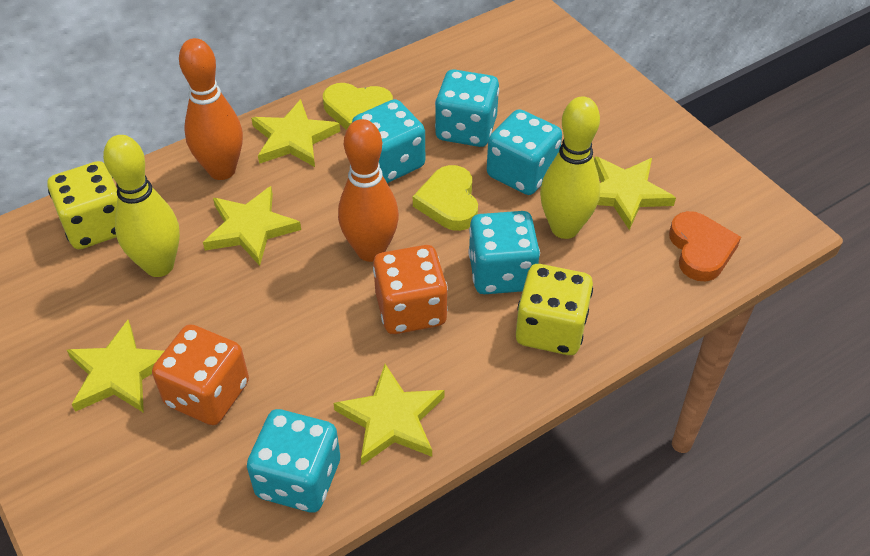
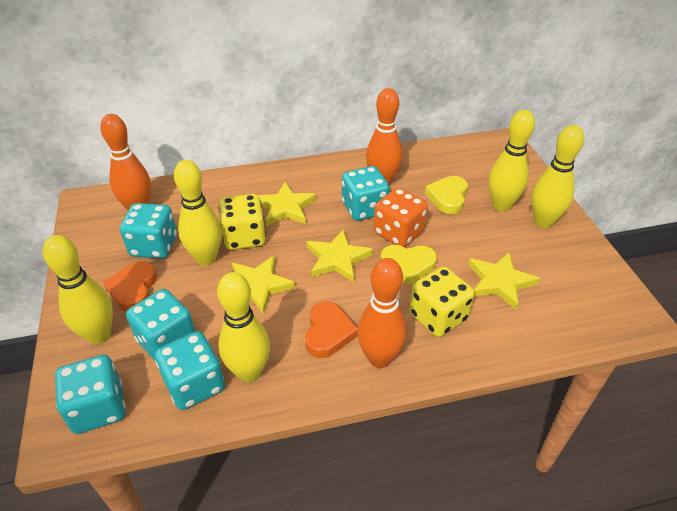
orange bowling pin: [179,38,243,180] [338,119,399,262] = 2 -> [100,114,151,210] [357,258,407,368] [366,88,403,186] = 3
orange dice: [152,324,249,425] [373,245,448,334] = 2 -> [374,187,428,247] = 1
orange heart: [669,211,741,281] = 1 -> [103,261,157,312] [305,301,358,358] = 2
yellow bowling pin: [103,135,180,277] [540,96,600,239] = 2 -> [43,235,113,344] [174,160,222,266] [217,272,270,383] [488,110,535,212] [531,125,584,228] = 5
yellow star: [67,320,164,413] [203,186,301,266] [251,99,340,167] [334,364,444,465] [594,157,676,230] = 5 -> [232,256,295,314] [258,182,316,226] [306,229,373,282] [468,252,540,309] = 4

